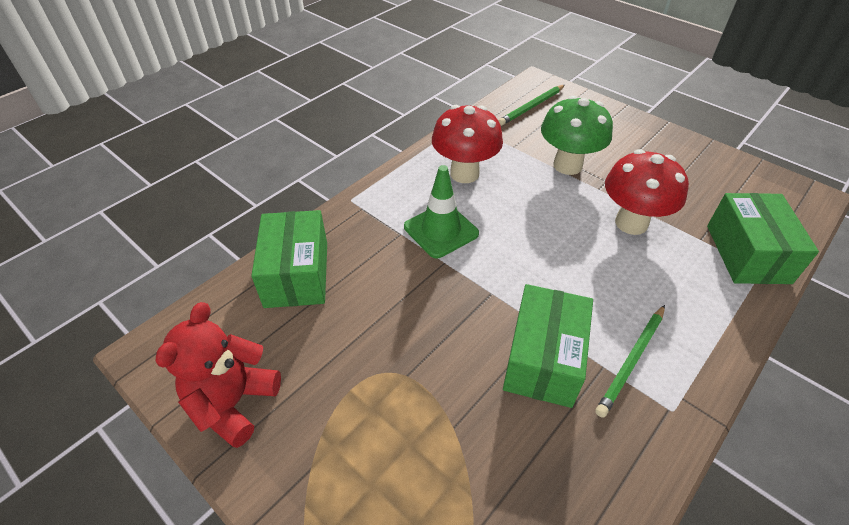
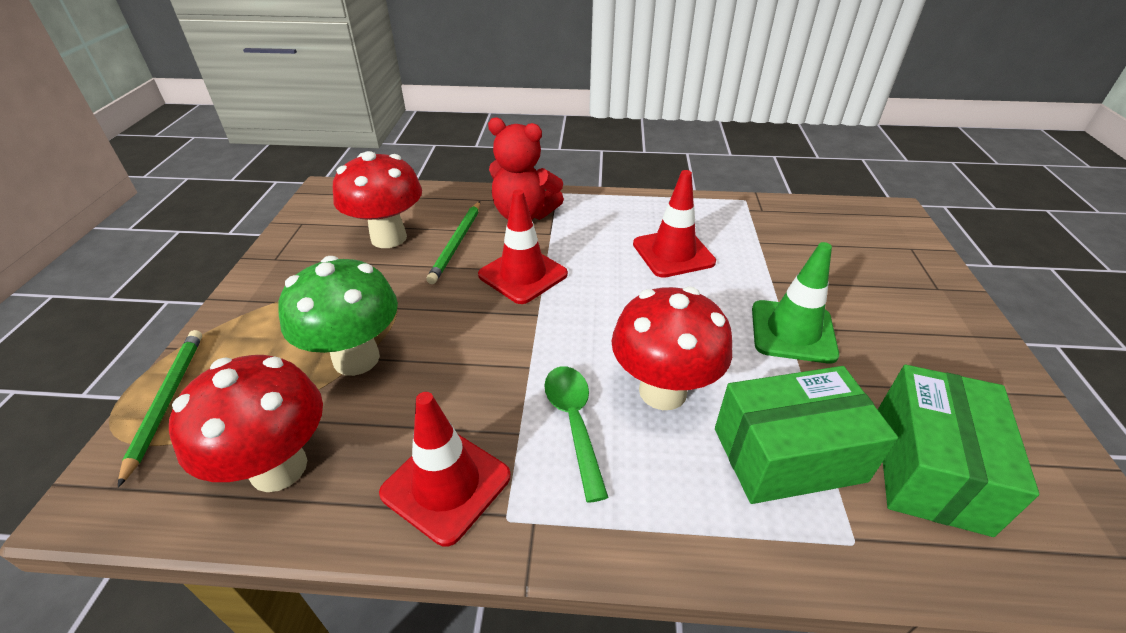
green box: [251,210,327,308] [503,284,593,408] [707,193,819,284] = 3 -> [715,366,898,504] [878,365,1039,537] = 2
green spoon: none = 0 -> [544,366,609,503] = 1
red mushroom: [432,105,503,183] [605,149,689,235] = 2 -> [169,355,323,492] [333,151,422,248] [611,287,732,410] = 3
red traffic cone: none = 0 -> [379,392,511,547] [478,190,568,304] [633,170,716,278] = 3

